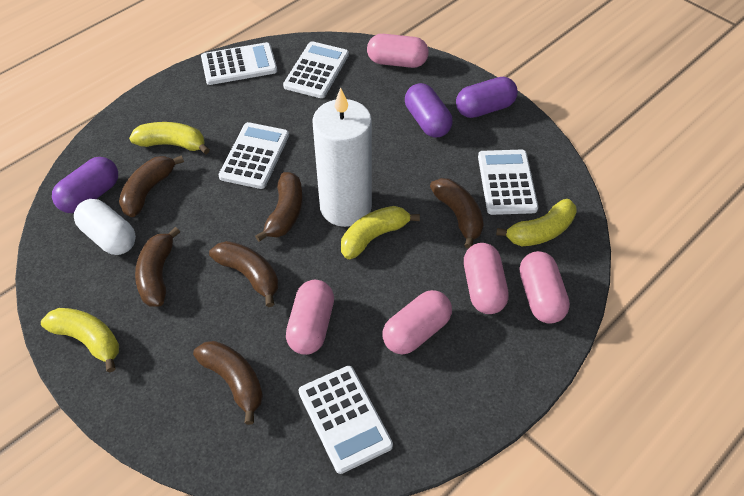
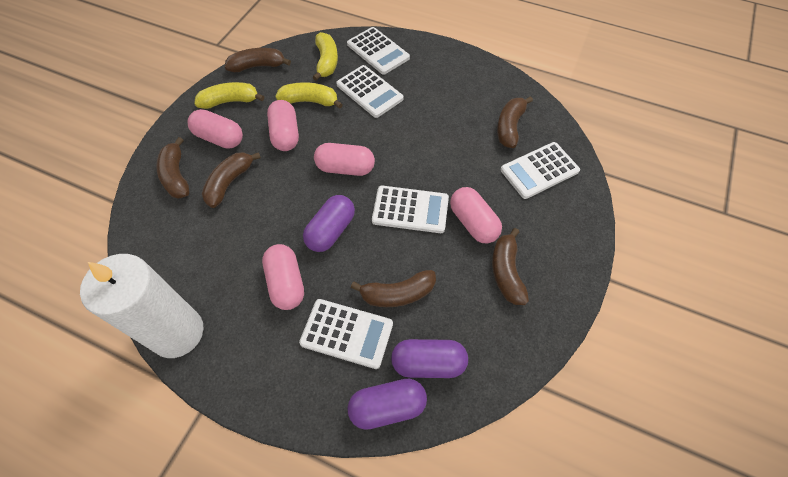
white capsule: [74,199,136,255] = 1 -> none = 0
yellow banana: [41,308,119,372] [129,122,210,154] [341,206,420,259] [496,199,577,246] = 4 -> [194,82,264,109] [275,82,343,109] [313,32,338,81] = 3

